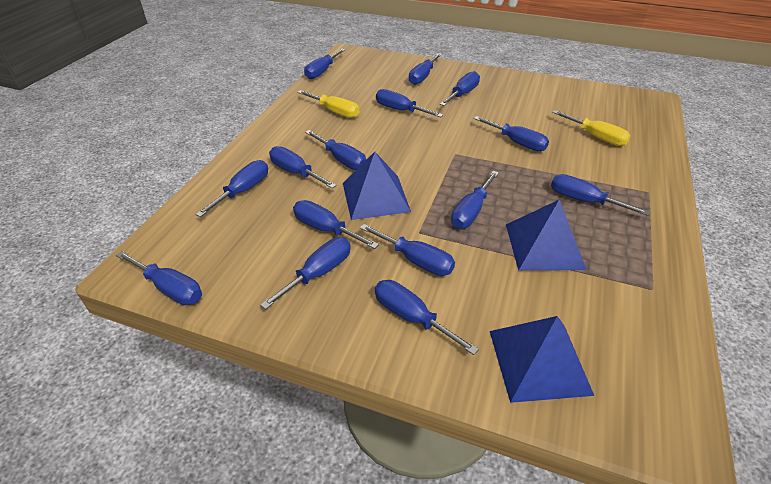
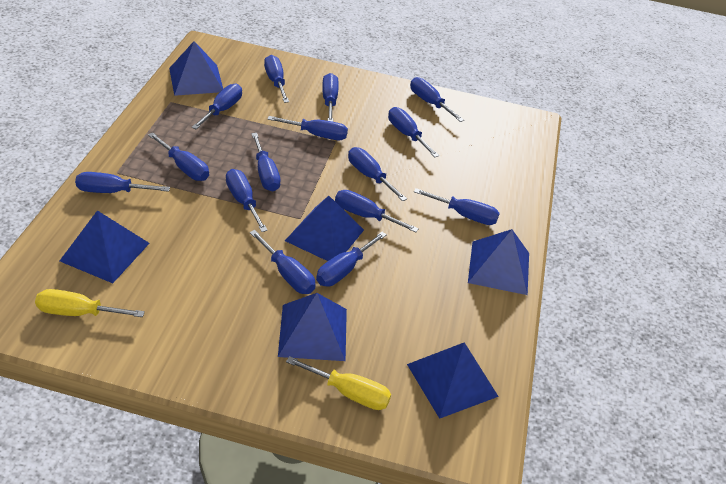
blue pyramid: [343,152,411,220] [490,316,594,403] [506,200,587,271] = 3 -> [60,211,150,283] [169,41,223,96] [278,293,347,361] [285,196,364,261] [407,342,499,419] [468,229,529,295] = 6

